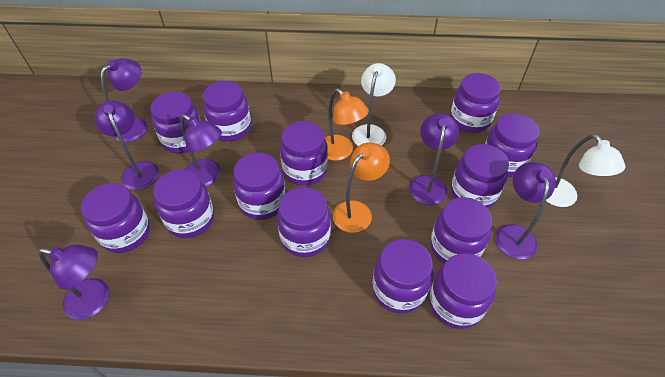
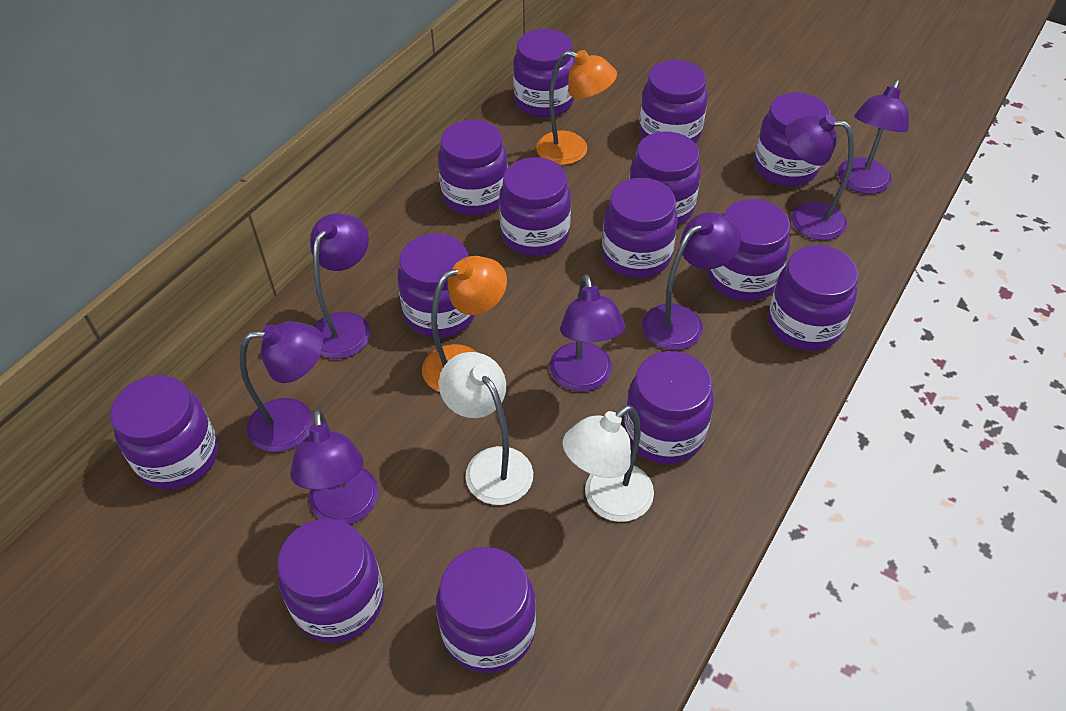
purple jar: [81,183,150,253] [150,92,200,153] [153,169,214,238] [203,81,251,141] [233,153,286,220] [277,187,331,257] [280,121,328,186] [372,239,433,314] [429,253,497,329] [430,197,492,264] [450,73,501,133] [451,144,509,208] [485,113,540,177] = 13 -> [110,375,218,490] [278,518,384,643] [397,234,475,338] [436,547,536,673] [438,120,508,216] [499,157,571,256] [513,29,576,118] [602,178,678,278] [624,351,714,464] [629,132,701,226] [639,60,708,143] [708,199,790,301] [754,92,831,186] [768,245,859,351] = 14
purple lamp: [38,245,109,320] [95,101,159,190] [101,58,148,142] [181,114,222,186] [409,113,459,205] [495,162,556,260] = 6 -> [240,321,323,452] [290,409,379,524] [310,213,370,359] [550,274,626,392] [642,212,741,350] [785,114,854,240] [838,80,909,194] = 7

